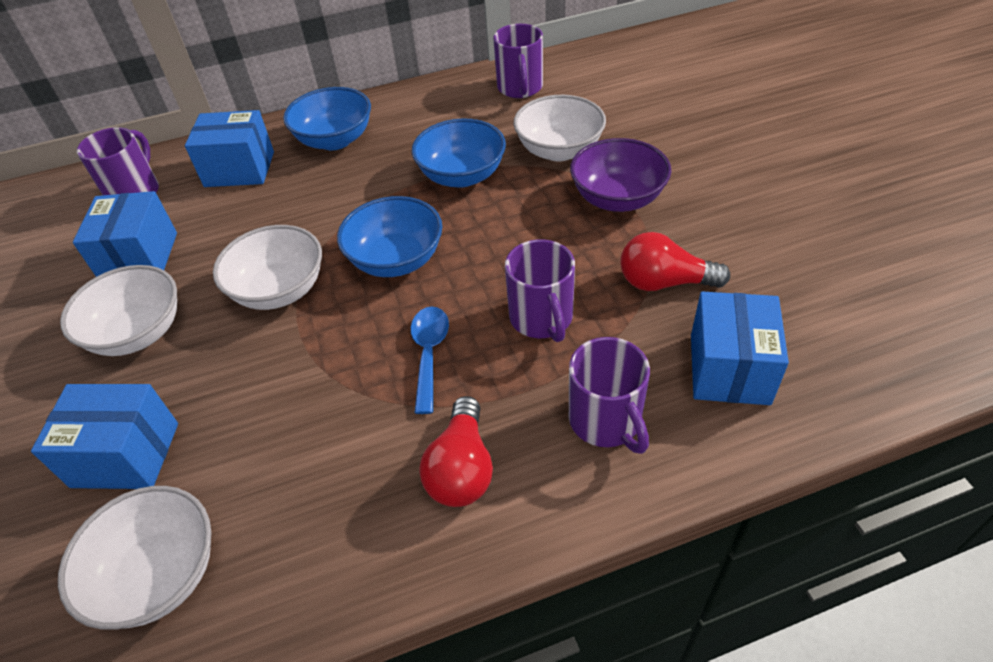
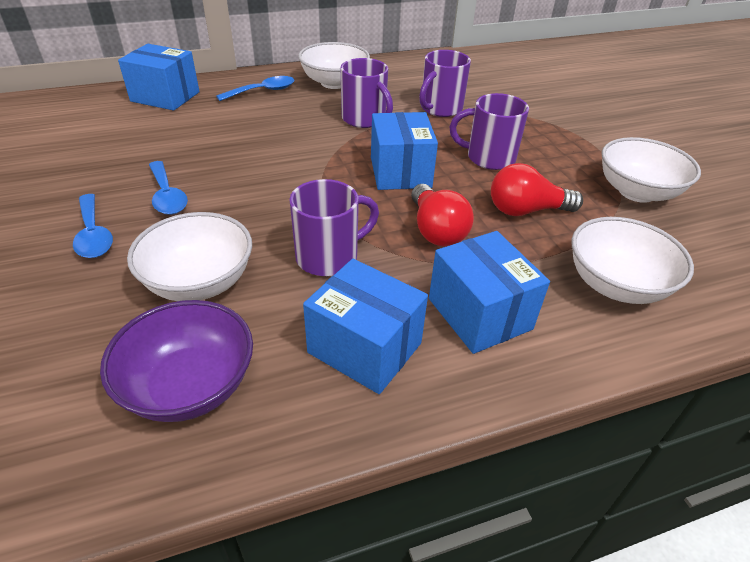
blue bowl: [283,87,371,150] [337,196,443,277] [412,118,506,188] = 3 -> none = 0
blue spoon: [411,307,449,414] = 1 -> [73,194,113,258] [149,161,188,215] [216,76,294,101] = 3

